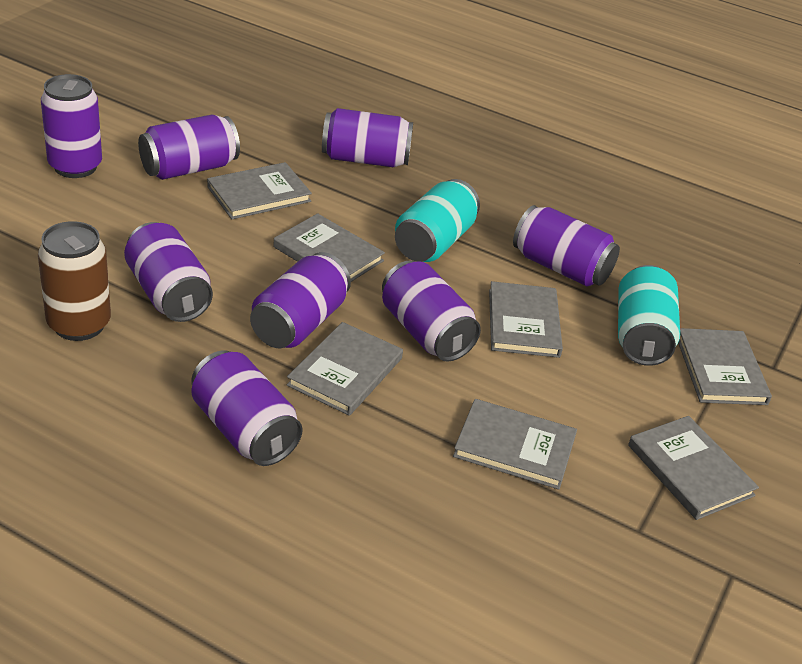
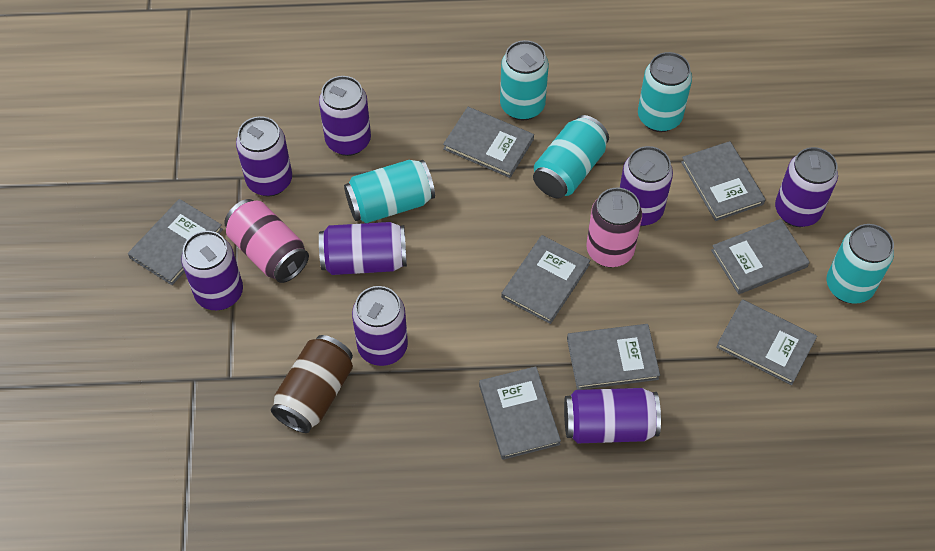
grey book: [207,162,312,219] [273,213,385,282] [287,322,403,416] [453,399,577,489] [489,281,563,358] [628,416,759,520] [678,328,772,405] = 7 -> [128,199,223,285] [443,107,534,178] [479,366,561,460] [501,235,590,324] [567,324,660,390] [681,141,766,221] [711,219,810,294] [716,299,817,385] = 8
pink can: none = 0 -> [224,199,309,283] [586,188,642,267] = 2
turquoise can: [395,179,480,262] [618,265,680,366] = 2 -> [344,160,435,223] [500,40,549,120] [533,115,609,199] [638,52,692,132] [827,224,894,304] = 5

